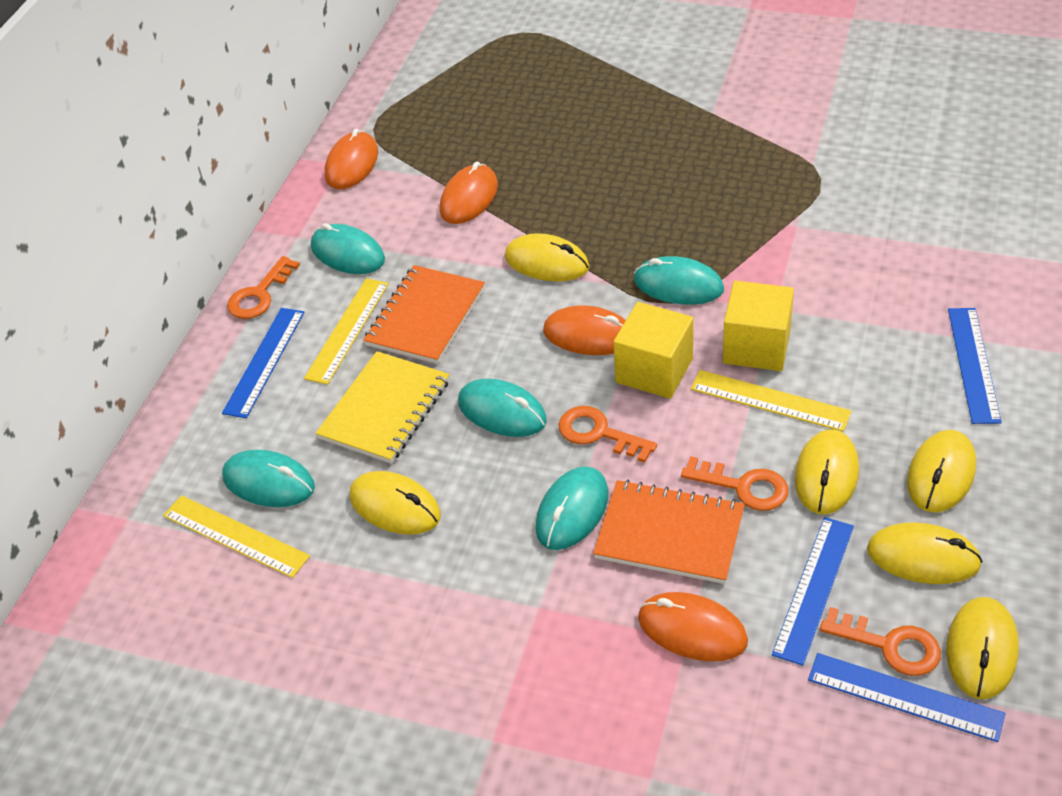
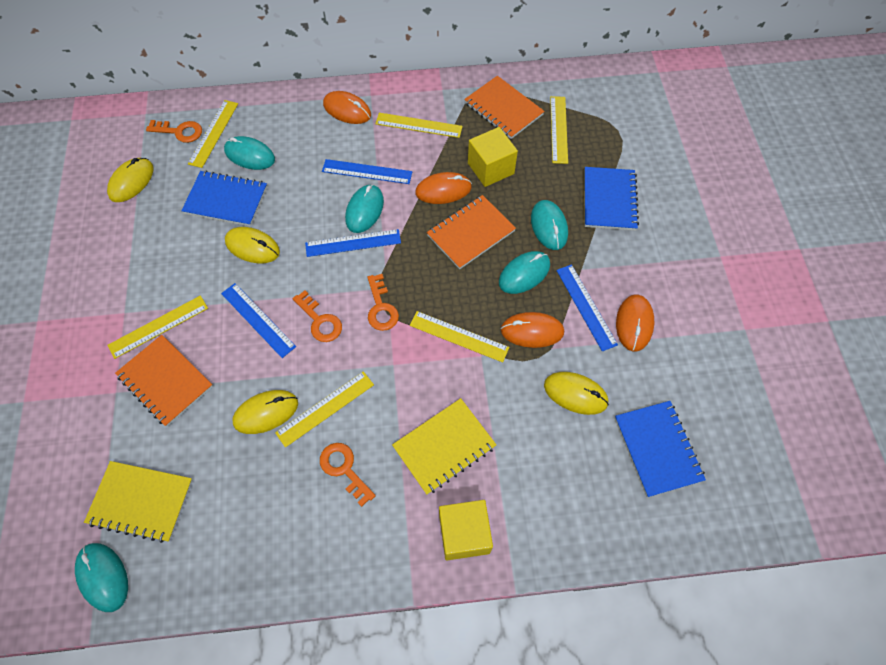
blue notebook: none = 0 -> [181,171,267,226] [584,167,639,231] [615,401,706,497] = 3
orange notebook: [363,265,485,364] [593,480,745,584] = 2 -> [115,335,213,427] [427,195,516,269] [464,76,545,139] = 3
yellow mouse: [350,471,441,535] [505,233,589,282] [795,430,859,514] [867,522,982,584] [907,430,976,513] [946,597,1019,699] = 6 -> [107,158,153,202] [225,227,280,263] [232,390,298,434] [544,372,609,415] = 4
yellow notebook: [316,351,449,463] = 1 -> [84,461,193,543] [392,398,496,495] = 2
yellow ruler: [163,495,310,578] [304,278,389,385] [691,370,852,432] = 3 -> [107,295,208,359] [188,100,238,168] [275,371,374,448] [375,113,463,138] [410,311,509,363] [550,96,568,164] = 6

